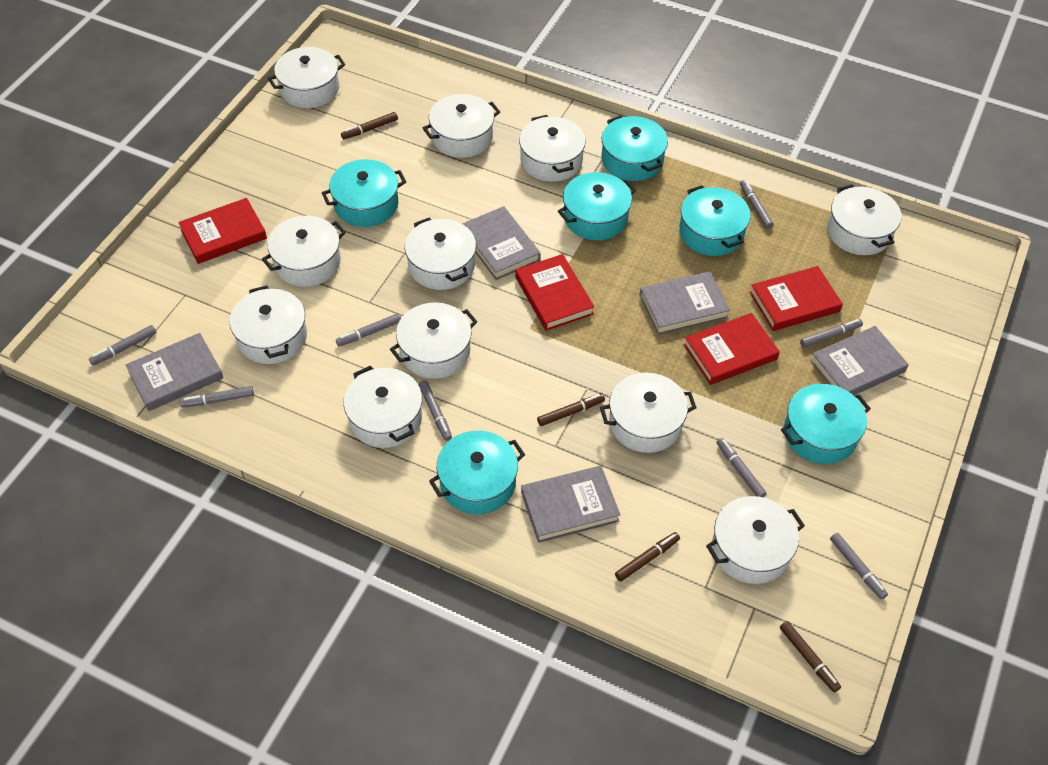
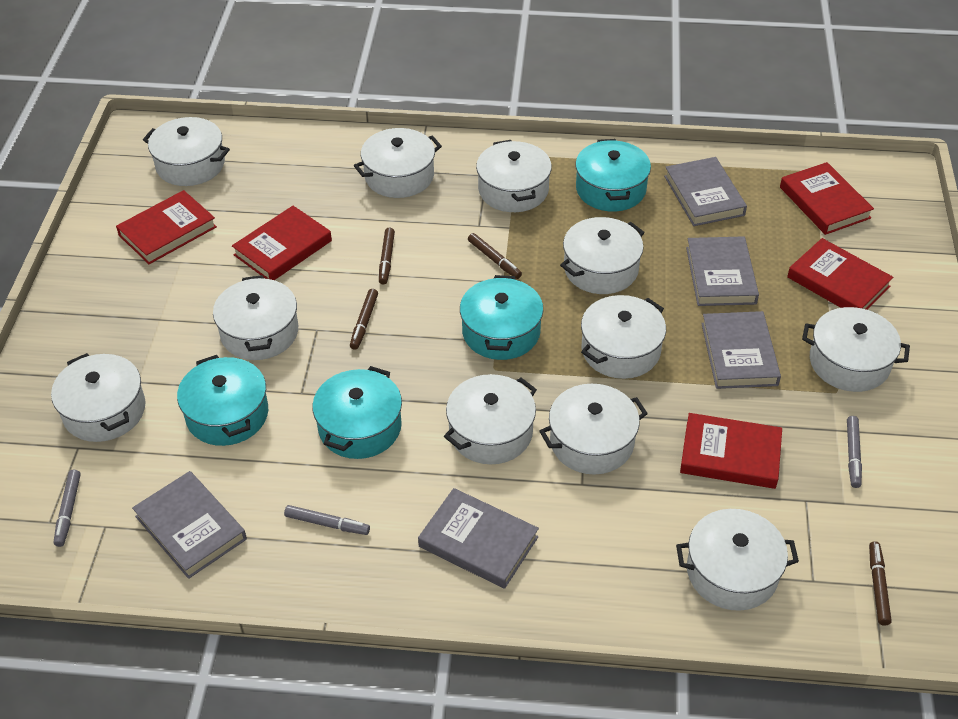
grey marker: [89,325,157,365] [180,386,254,408] [336,313,401,346] [419,380,452,441] [717,438,767,497] [740,180,774,229] [800,319,863,348] [830,533,888,599] = 8 -> [54,470,81,547] [284,505,370,535] [847,416,862,488] = 3
red book: [178,198,267,264] [515,254,595,331] [684,313,780,385] [750,266,843,331] = 4 -> [116,190,217,264] [232,206,332,280] [680,413,782,489] [780,162,874,235] [787,238,894,310] = 5
turquoise pot: [322,159,406,227] [429,431,525,514] [558,172,636,240] [602,115,668,181] [679,185,751,256] [781,384,871,464] = 6 -> [177,355,268,446] [312,366,402,459] [460,275,543,360] [575,139,651,211] = 4

